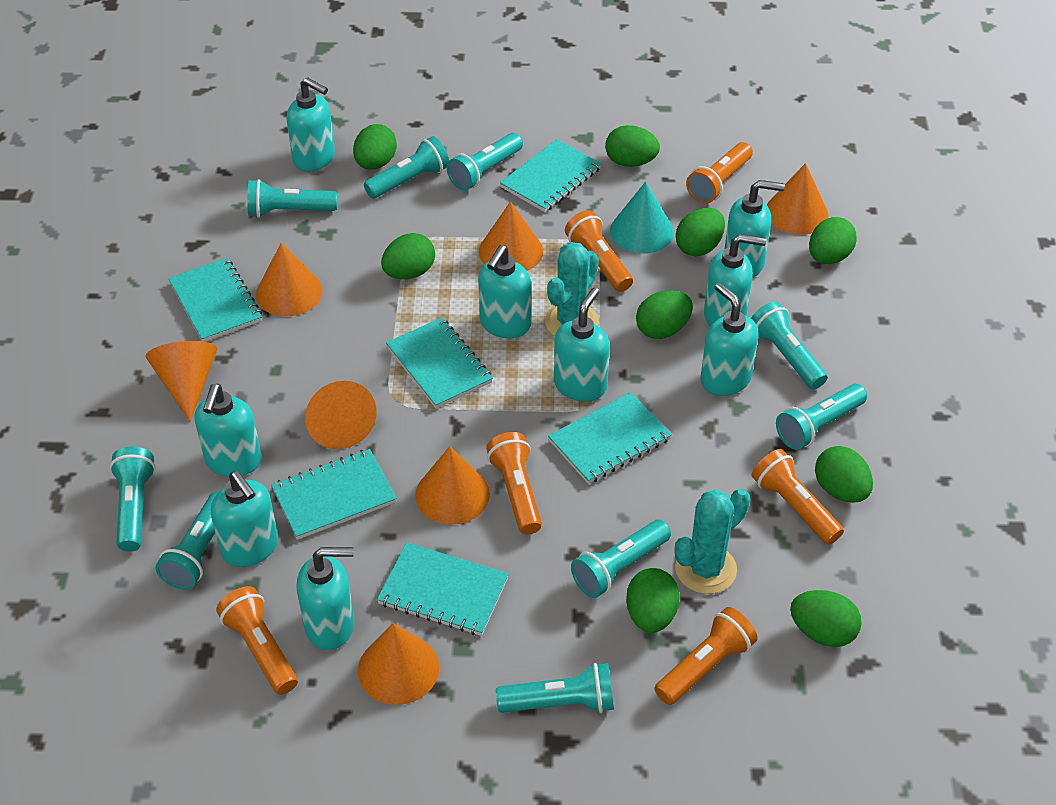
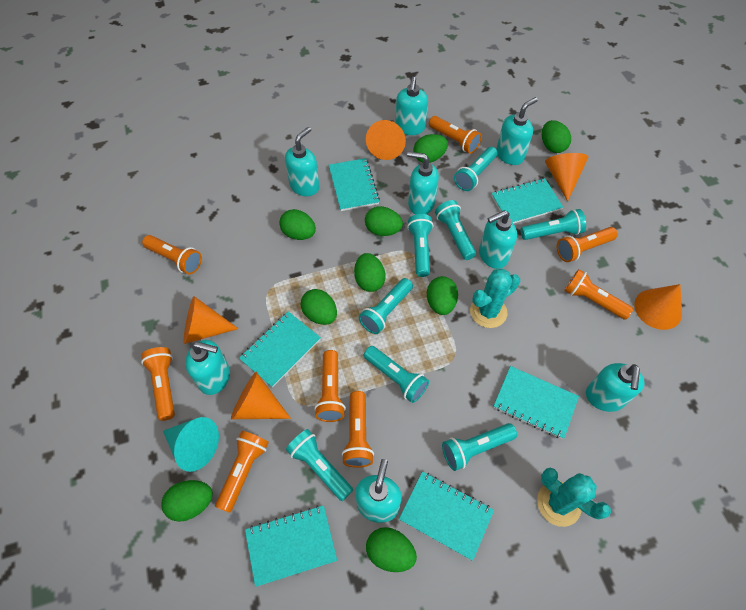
orange cone: [145,341,217,422] [256,243,322,316] [305,381,377,449] [358,623,439,705] [415,446,490,525] [479,201,543,271] [767,163,828,235] = 7 -> [184,296,239,344] [231,372,291,419] [366,120,406,160] [545,153,588,201] [634,284,682,330] = 5
orange flashlight: [216,586,298,695] [486,432,542,535] [565,210,633,292] [654,607,758,705] [686,142,753,204] [752,449,844,545] = 6 -> [141,347,175,421] [142,235,202,275] [215,431,269,513] [314,350,346,422] [342,391,374,468] [429,116,482,154] [557,227,618,262] [564,269,633,320] = 8
turquoise flashlight: [110,446,156,552] [156,492,218,590] [247,179,337,218] [364,136,449,199] [447,133,523,191] [496,663,614,713] [571,520,671,598] [751,302,828,389] [776,384,867,450] = 9 -> [286,429,353,501] [359,278,413,334] [364,346,429,403] [407,214,434,277] [435,200,476,260] [442,423,517,471] [454,147,498,191] [521,209,586,240] = 8
turquoise soap dispenser: [194,384,262,477] [211,471,278,567] [287,77,335,171] [297,547,355,650] [478,245,531,338] [554,287,610,401] [701,283,759,396] [704,234,766,326] [724,180,785,278] = 9 -> [185,340,230,395] [285,127,319,196] [355,459,402,523] [395,77,428,135] [407,151,439,215] [479,210,517,269] [496,97,538,165] [586,363,645,412] = 8

